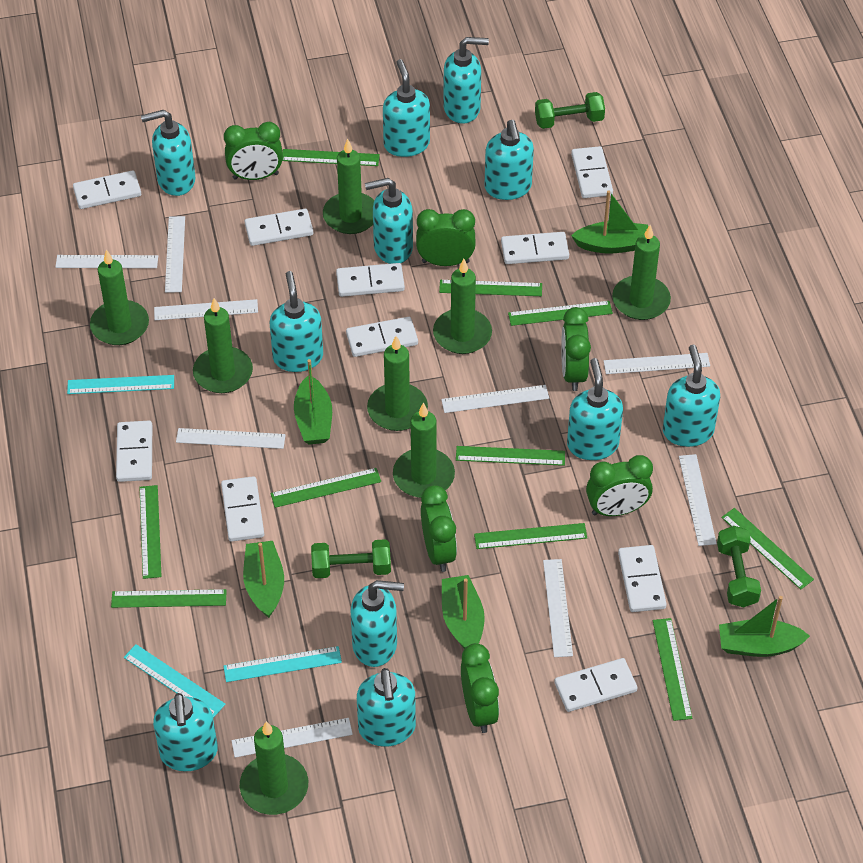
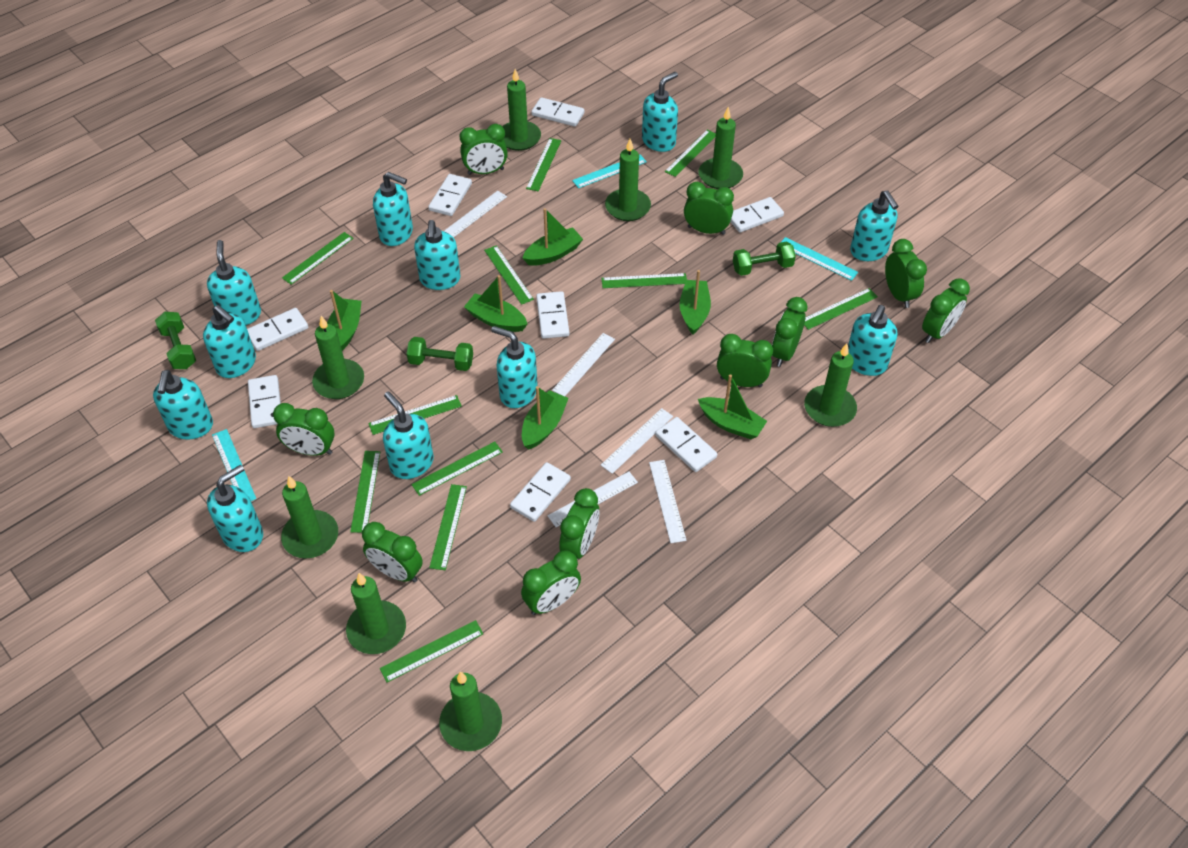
green boat: [243,541,284,618] [294,359,332,445] [442,575,485,649] [571,190,648,254] [719,596,810,657] = 5 -> [327,290,362,351] [464,275,527,332] [522,386,569,450] [523,208,583,266] [680,270,711,334] [698,374,767,439] = 6
green clock: [224,122,283,180] [416,209,475,266] [421,485,457,572] [461,643,499,733] [561,307,591,391] [586,455,653,516] = 6 -> [273,403,335,456] [362,522,423,583] [460,124,508,175] [521,550,581,615] [559,488,600,559] [684,182,734,235] [717,334,773,387] [772,297,807,367] [885,239,927,308] [922,278,970,343] = 10
green ruler: [111,589,227,608] [139,485,162,579] [270,468,381,508] [282,149,380,166] [439,280,542,296] [456,446,565,466] [474,523,587,549] [508,301,613,326] [653,618,692,721] [721,508,814,590] = 10 -> [282,232,354,285] [350,451,380,533] [368,395,462,435] [380,620,483,683] [411,441,503,496] [429,484,467,570] [484,245,534,305] [526,138,561,191] [601,273,687,288] [665,130,716,177] [804,288,878,330] = 11
white domino: [73,170,141,209] [116,421,152,482] [221,476,264,542] [244,209,313,246] [336,263,405,297] [346,317,418,357] [501,232,569,264] [554,658,638,712] [571,146,613,198] [618,545,667,612] = 10 -> [247,308,308,351] [248,375,281,428] [428,174,472,216] [510,462,571,522] [531,97,585,127] [536,291,569,339] [655,417,717,472] [730,197,784,232] = 8
white ruler: [55,255,158,268] [154,299,258,320] [165,216,185,293] [176,428,286,449] [232,718,353,758] [441,385,549,413] [543,559,573,657] [604,353,710,374] [679,454,717,546] = 9 -> [444,191,507,238] [547,472,638,527] [552,333,615,396] [601,408,673,474] [649,460,687,543] = 5

